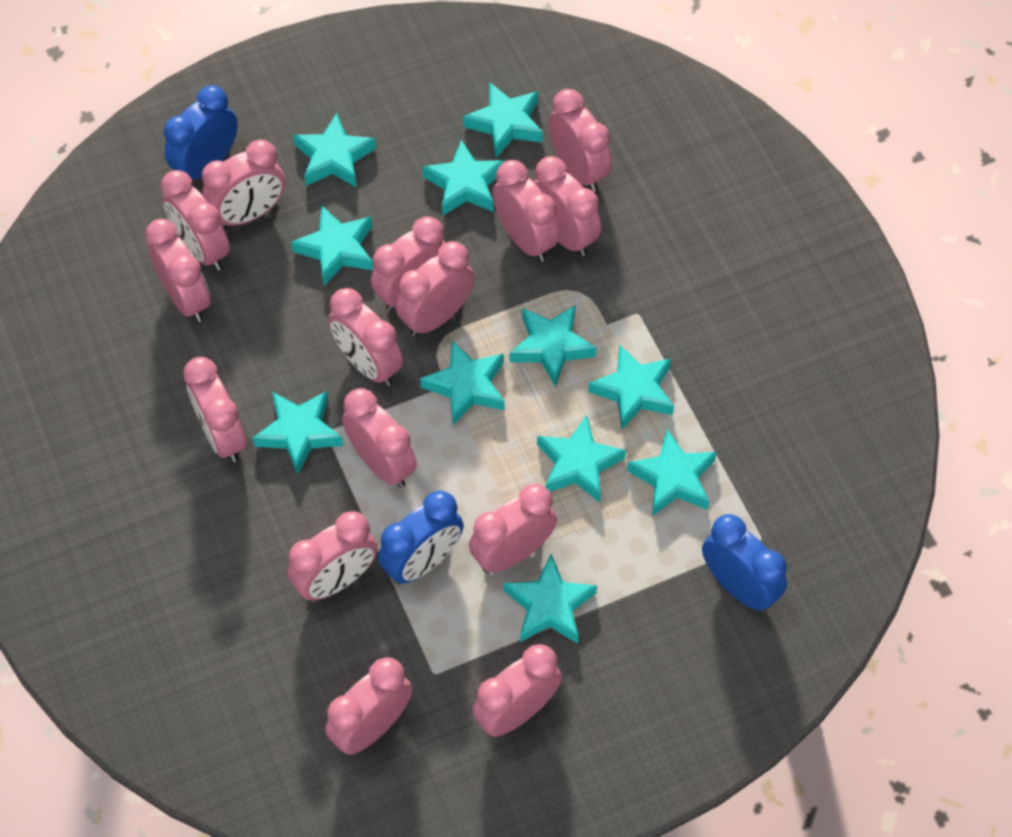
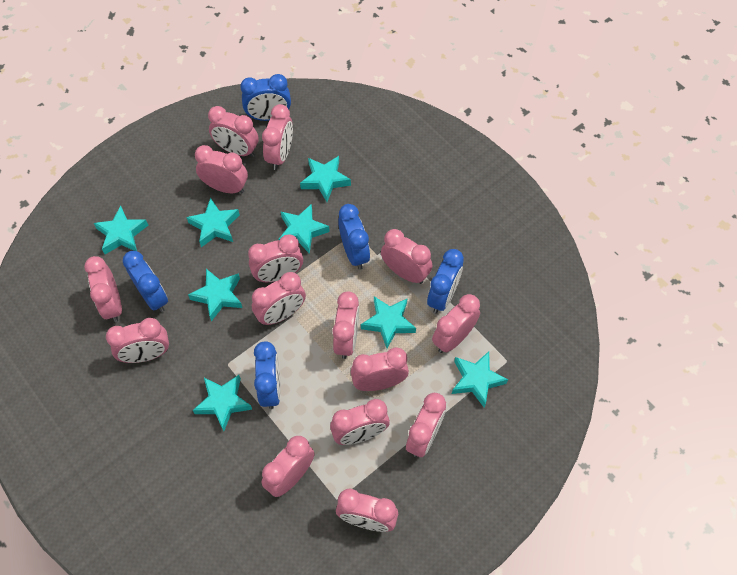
blue clock: [164,85,238,180] [378,490,464,584] [702,514,787,611] = 3 -> [123,251,168,312] [240,74,291,121] [254,341,281,409] [338,204,370,270] [427,249,464,314] = 5
turquoise star: [253,391,344,474] [291,206,373,286] [293,113,376,188] [420,340,505,425] [422,139,505,216] [463,83,543,158] [504,554,597,644] [509,305,597,387] [537,415,626,503] [588,344,674,430] [627,429,717,516] = 11 -> [94,206,148,254] [186,198,240,247] [188,269,242,321] [193,375,252,431] [278,204,330,254] [300,156,351,202] [361,296,416,348] [452,351,508,408] = 8

